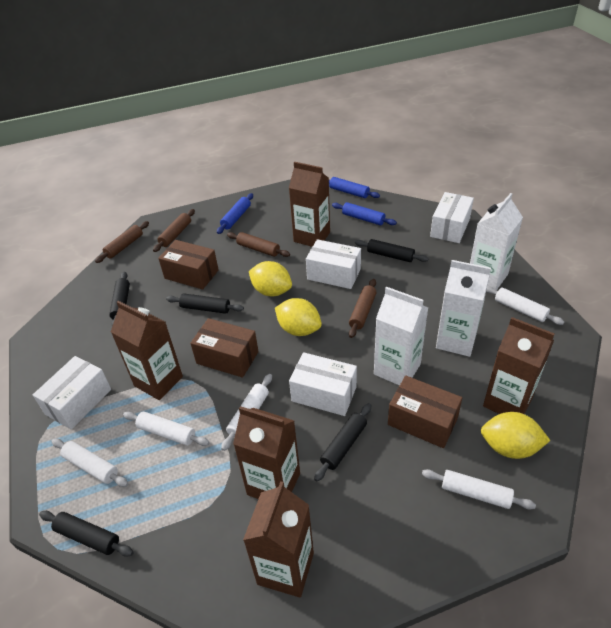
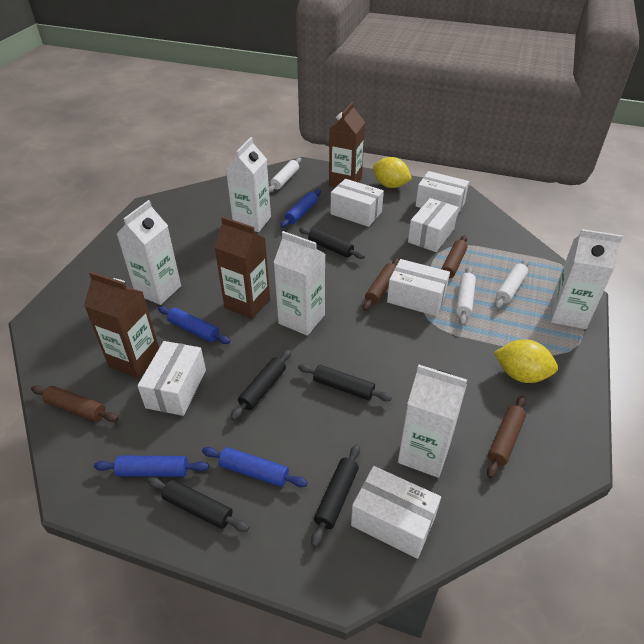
blue rolling pin: [217,193,253,234] [329,177,380,198] [332,202,397,225] = 3 -> [94,456,209,477] [158,306,230,344] [202,447,308,487] [281,189,321,228] = 4
brown box: [158,240,219,289] [190,318,259,378] [388,376,462,448] = 3 -> none = 0
brown carton: [111,301,183,400] [233,406,300,499] [243,481,314,598] [289,162,330,247] [483,317,555,414] = 5 -> [84,272,159,378] [214,217,270,319] [329,102,365,187] = 3
white box: [33,356,111,430] [289,352,357,416] [306,239,361,289] [430,192,474,243] = 4 -> [137,341,206,416] [331,179,384,227] [351,466,441,559] [387,259,450,316] [408,198,458,252] [416,171,469,215] = 6
white carton: [374,287,428,386] [436,260,491,357] [470,193,523,291] = 3 -> [117,200,181,305] [226,137,271,232] [273,231,325,336] [398,365,467,478] [551,229,623,329] = 5
white rolling pin: [52,438,128,487] [123,411,210,446] [221,374,272,451] [422,469,536,510] [486,286,564,325] = 5 -> [269,158,301,192] [456,266,476,325] [495,259,529,309] = 3
yellow lemon: [249,261,292,296] [275,298,322,336] [481,412,550,459] = 3 -> [373,157,412,188] [494,339,558,383] = 2

